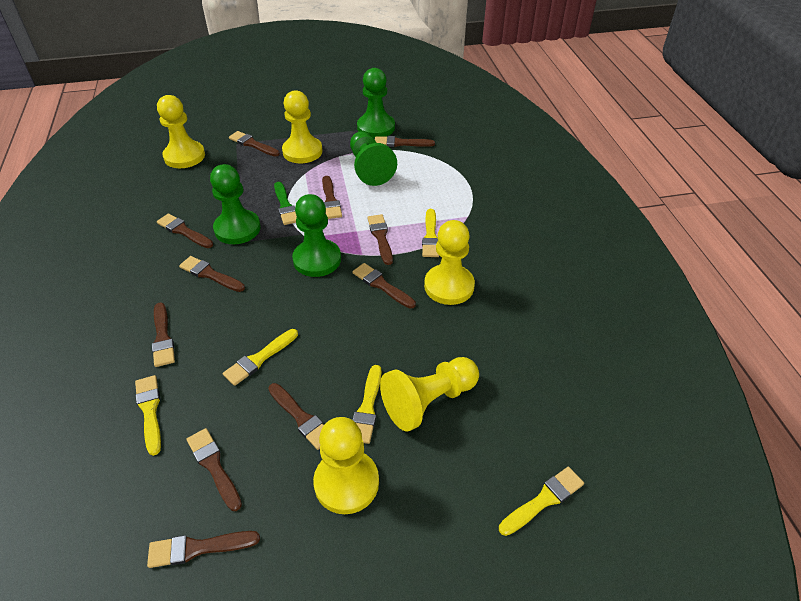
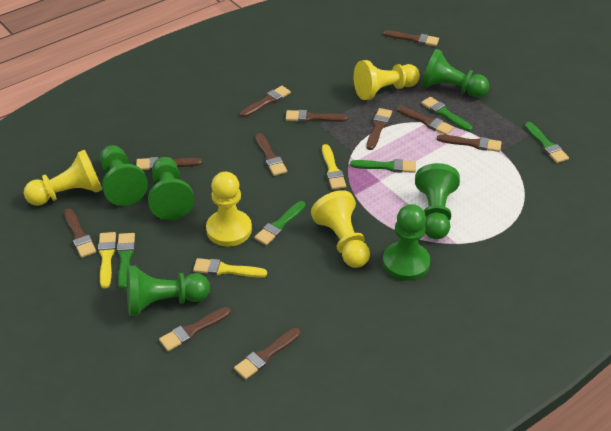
green brush: [274,182,297,225] = 1 -> [117,233,135,289] [254,201,306,245] [350,159,416,173] [421,97,472,131] [525,122,569,163] = 5
green pawn: [210,164,261,244] [292,194,341,277] [350,132,397,186] [357,68,395,138] = 4 -> [100,145,148,206] [127,266,210,316] [148,157,194,220] [383,204,430,281] [415,163,460,239] [421,49,489,97] = 6
yellow brush: [135,375,161,456] [223,329,298,386] [352,365,382,444] [422,209,439,257] [499,467,584,536] = 5 -> [98,232,116,289] [193,258,267,278] [322,144,346,190] = 3
yellow pawn: [157,95,205,168] [282,90,323,163] [313,417,379,514] [380,357,479,431] [424,220,475,305] = 5 -> [24,150,102,206] [206,172,252,247] [311,190,370,268] [354,60,420,100] = 4

